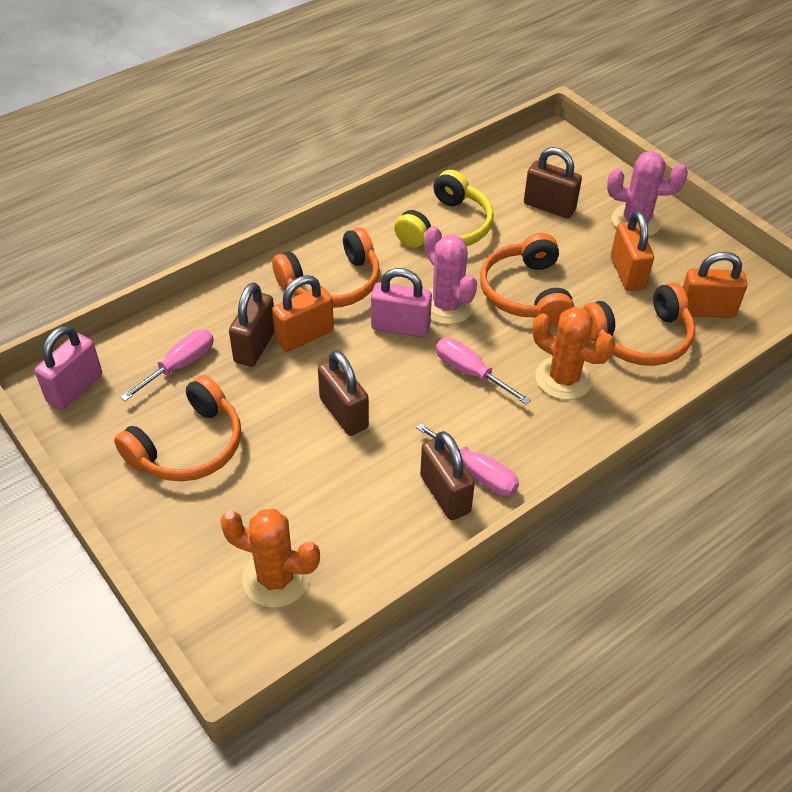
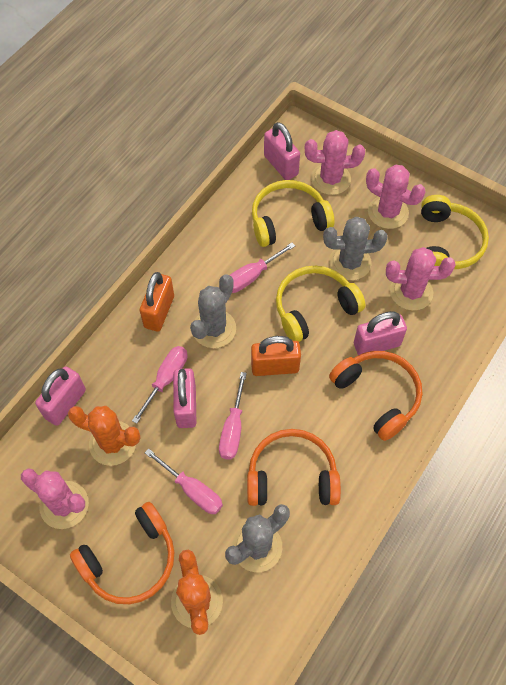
brown padlock: [229,282,274,367] [318,350,369,436] [420,431,475,520] [524,147,582,218] = 4 -> none = 0
grey cactus: none = 0 -> [190,275,236,348] [225,504,290,572] [323,217,388,280] = 3
orange headphones: [114,375,241,481] [272,227,380,308] [480,233,575,326] [583,282,695,366] = 4 -> [70,502,175,604] [247,429,341,506] [329,351,423,441] = 3
orange padlock: [272,275,334,352] [611,211,654,291] [683,252,747,318] = 3 -> [140,272,174,332] [251,336,301,376] = 2
pink cactus: [425,226,477,325] [607,151,688,237] = 2 -> [21,468,89,529] [305,130,365,195] [366,165,426,229] [386,247,456,311] = 4
pink padlock: [35,325,102,410] [371,268,432,337] = 2 -> [35,366,86,426] [173,368,196,428] [264,122,300,180] [354,311,407,355] = 4
pink screwdriver: [120,329,214,401] [416,423,519,496] [436,338,531,405] = 3 -> [132,346,188,424] [145,448,223,514] [219,372,247,460] [230,243,295,293] = 4
yellow headphones: [394,170,494,248] = 1 -> [252,180,335,247] [276,266,366,342] [421,195,489,269] = 3

